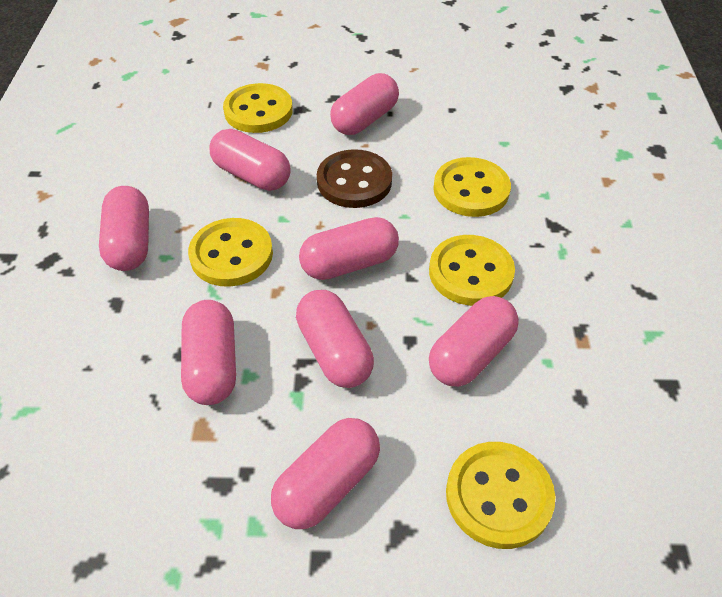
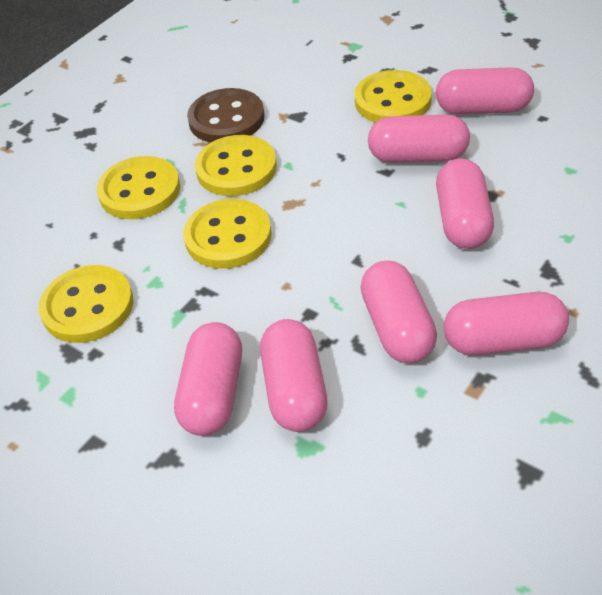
pink capsule: [99,186,149,271] [181,300,236,405] [209,129,291,191] [271,418,380,529] [296,290,374,388] [299,217,399,280] [330,73,399,135] [429,296,519,387] = 8 -> [174,322,242,436] [260,319,327,432] [360,261,437,363] [368,115,470,163] [436,67,534,114] [436,158,494,249] [444,292,569,355] = 7

